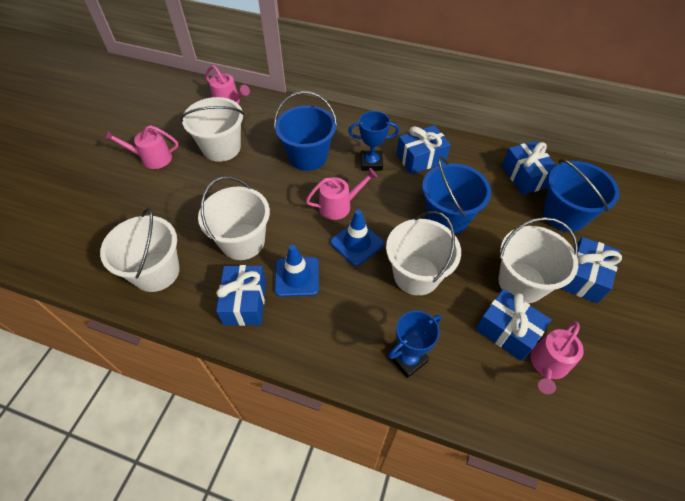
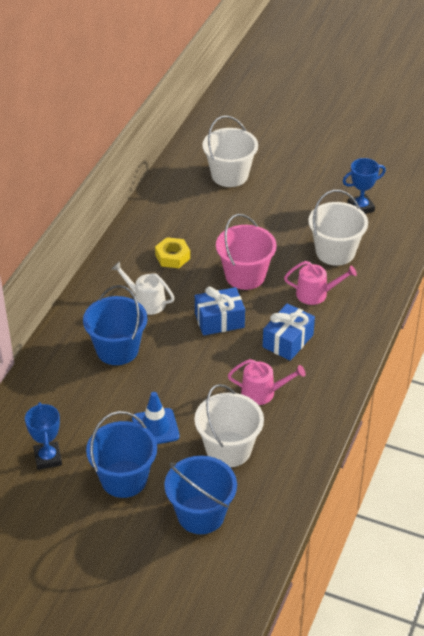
blue gift: [216,265,266,326] [397,125,451,174] [475,289,552,361] [502,141,557,195] [560,237,622,303] = 5 -> [195,287,245,336] [263,303,315,361] = 2
blue traffic cone: [274,245,319,297] [330,210,384,266] = 2 -> [132,392,180,444] = 1
pink bucket: none = 0 -> [216,214,277,290] = 1
pink watering can: [104,125,178,169] [205,65,250,104] [306,168,378,220] [530,321,584,394] = 4 -> [228,359,306,405] [284,261,357,305] = 2
white bucket: [100,208,180,292] [180,97,244,162] [198,176,270,260] [386,211,461,296] [498,217,578,303] = 5 -> [194,384,264,467] [202,115,258,187] [308,190,368,266] = 3
white watering can: none = 0 -> [112,261,174,315] = 1
yellow nut: none = 0 -> [155,237,190,268] = 1

